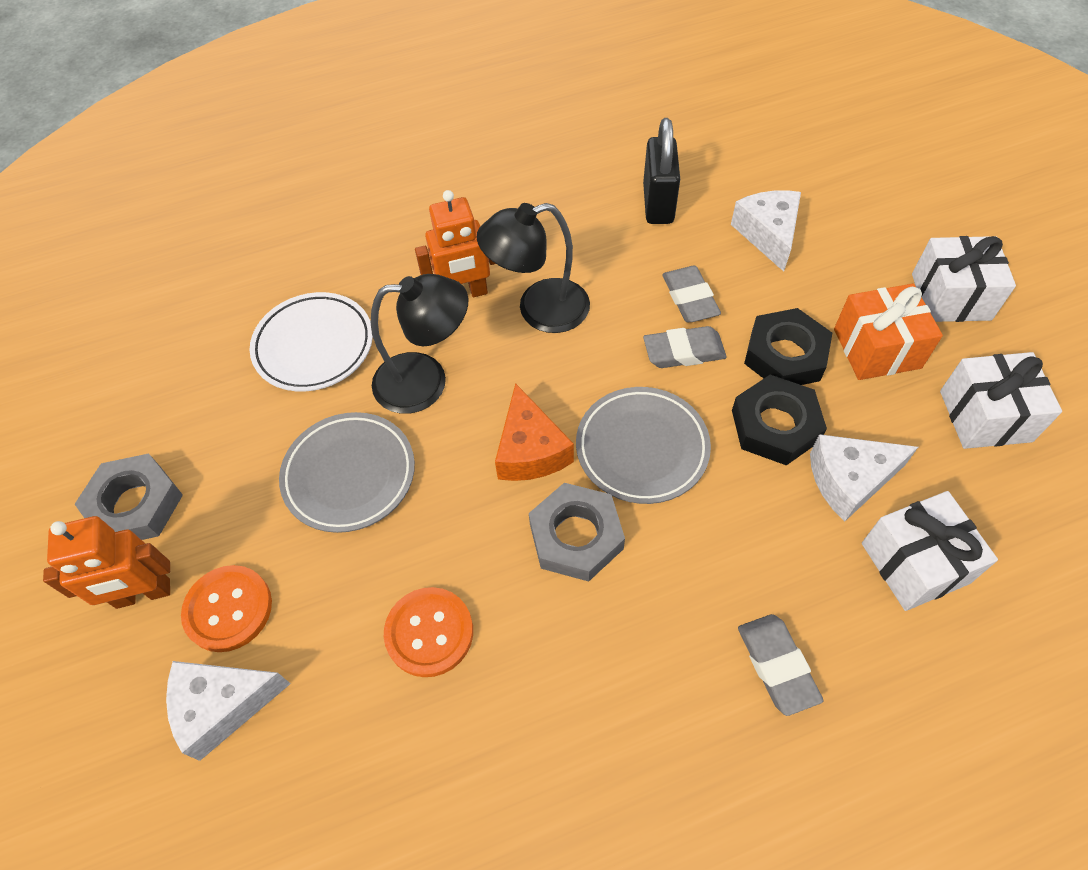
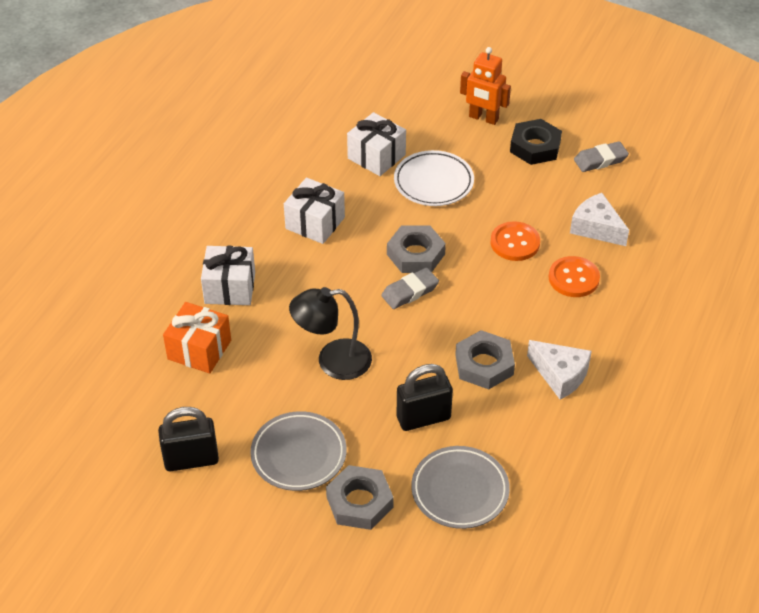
black lamp: [371,274,468,414] [477,203,590,333] = 2 -> [289,287,372,380] = 1
black nut: [732,375,827,465] [744,308,832,385] = 2 -> [510,119,562,165] = 1
black padlock: [643,118,680,224] = 1 -> [158,407,219,471] [397,364,453,431] = 2
grey eraser: [643,326,727,368] [662,266,721,322] [738,614,823,716] = 3 -> [381,268,439,309] [574,141,629,172] = 2
grey nut: [75,453,183,540] [529,483,625,582] = 2 -> [326,465,394,530] [387,225,446,273] [455,330,515,389] = 3
orange cheese: [495,383,574,481] = 1 -> none = 0
orange robot: [43,516,170,609] [415,190,496,297] = 2 -> [460,47,511,125] = 1
white cheese: [166,661,291,761] [731,190,801,272] [810,434,918,521] = 3 -> [527,340,592,400] [570,193,629,246] = 2

